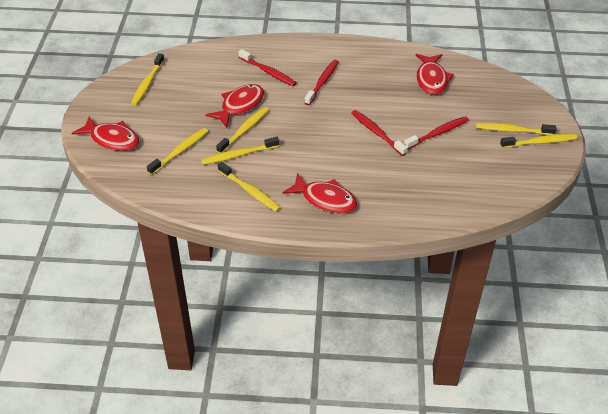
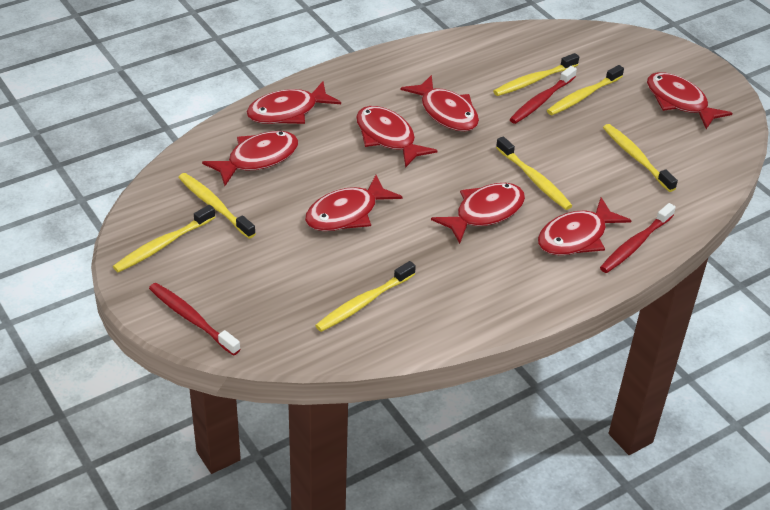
red fish: [72,116,139,151] [205,84,264,128] [282,173,357,213] [416,54,454,95] = 4 -> [202,131,298,186] [247,81,341,124] [305,175,403,231] [356,106,438,168] [401,75,479,131] [431,183,525,244] [538,197,632,255] [647,72,732,129] = 8
red toothbrush: [239,49,297,86] [305,60,339,105] [351,110,408,156] [404,116,469,149] = 4 -> [149,283,241,356] [510,66,577,124] [600,203,676,273] = 3

